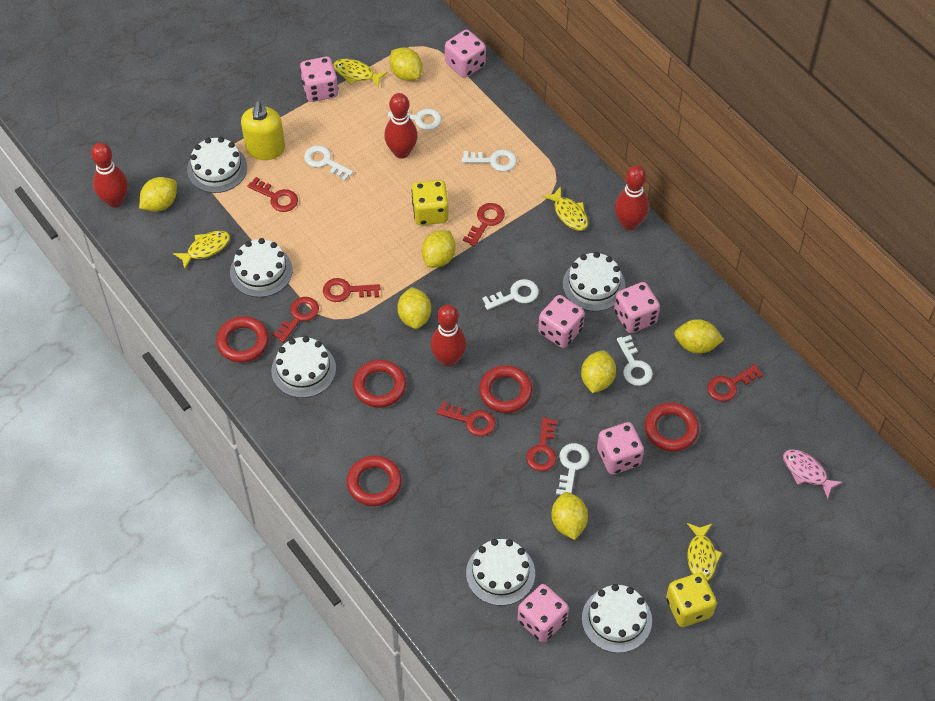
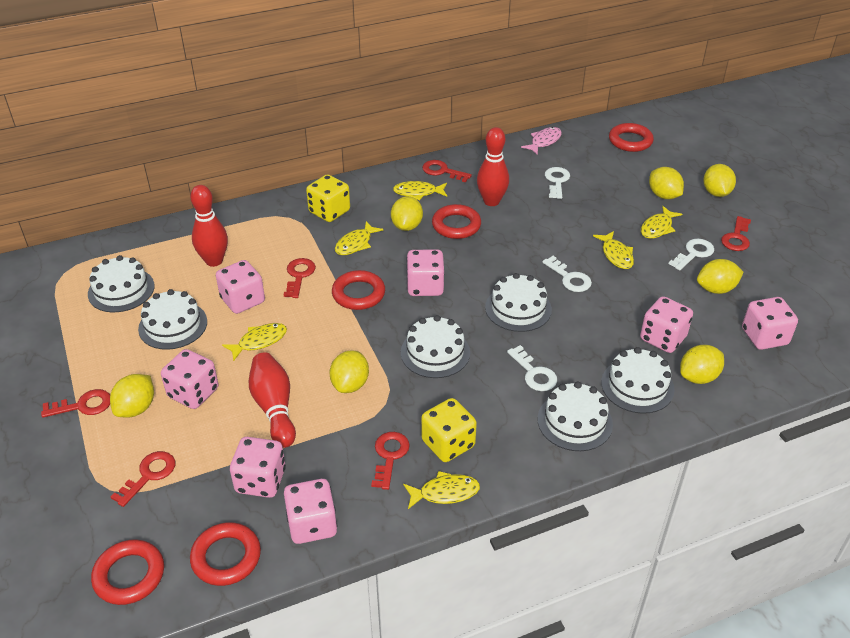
pink dice: [300,56,338,102] [445,29,486,78] [518,584,569,642] [538,295,585,348] [597,422,644,474] [614,282,660,333] = 6 -> [161,349,219,409] [216,260,265,314] [230,437,286,498] [284,479,337,544] [406,249,444,296] [640,296,693,353] [742,297,798,350] = 7
red bowling pin: [91,143,128,208] [384,93,418,159] [430,305,466,367] [615,165,649,230] = 4 -> [190,185,228,267] [249,352,296,448] [477,127,509,206] = 3
red key: [248,177,298,212] [272,297,319,343] [323,278,380,302] [437,401,496,436] [463,203,505,247] [526,417,557,471] [707,364,763,402] = 7 -> [41,389,110,418] [111,451,175,507] [284,258,316,298] [371,432,410,490] [422,160,472,182] [721,216,751,251] = 6
white key: [304,145,353,181] [388,109,441,130] [462,149,517,171] [482,279,539,310] [556,443,590,495] [617,335,653,386] = 6 -> [507,345,557,391] [542,256,592,292] [545,167,570,199] [669,239,714,270] = 4
yellow fish: [173,231,230,270] [333,59,388,88] [542,186,588,231] [687,523,722,581] = 4 -> [222,323,287,361] [335,221,384,255] [393,181,447,200] [403,471,480,509] [593,231,634,269] [641,206,682,239] = 6
yellow soap dispenser: [241,101,285,160] = 1 -> none = 0

